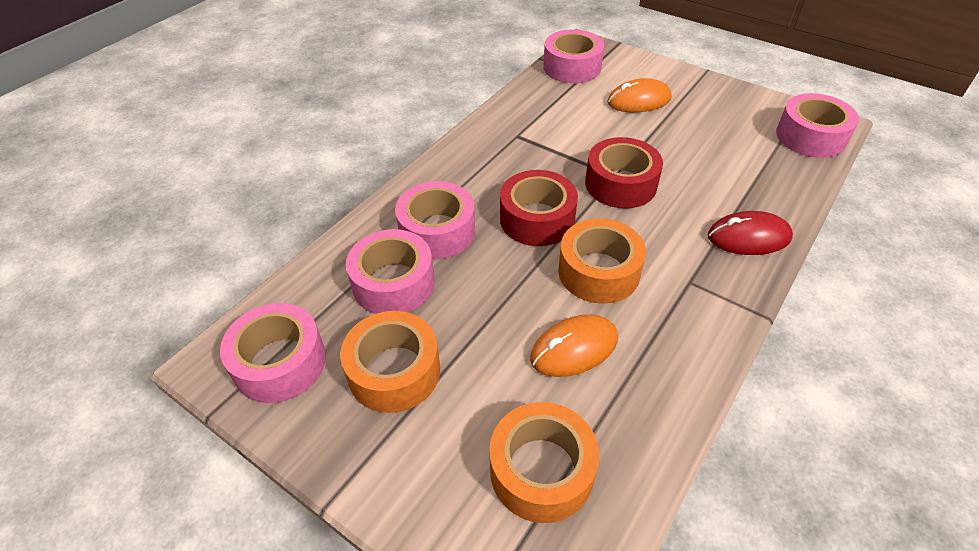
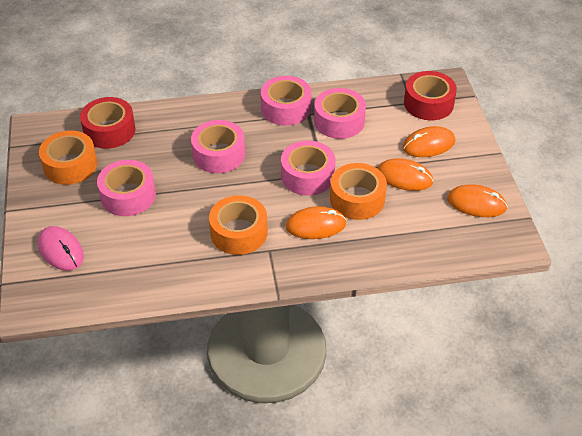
orange mouse: [530,314,618,377] [607,78,672,112] = 2 -> [286,206,346,239] [377,158,434,191] [402,126,455,157] [447,184,508,217] = 4
pink mouse: none = 0 -> [38,226,84,271] = 1
red mouse: [708,211,793,255] = 1 -> none = 0

